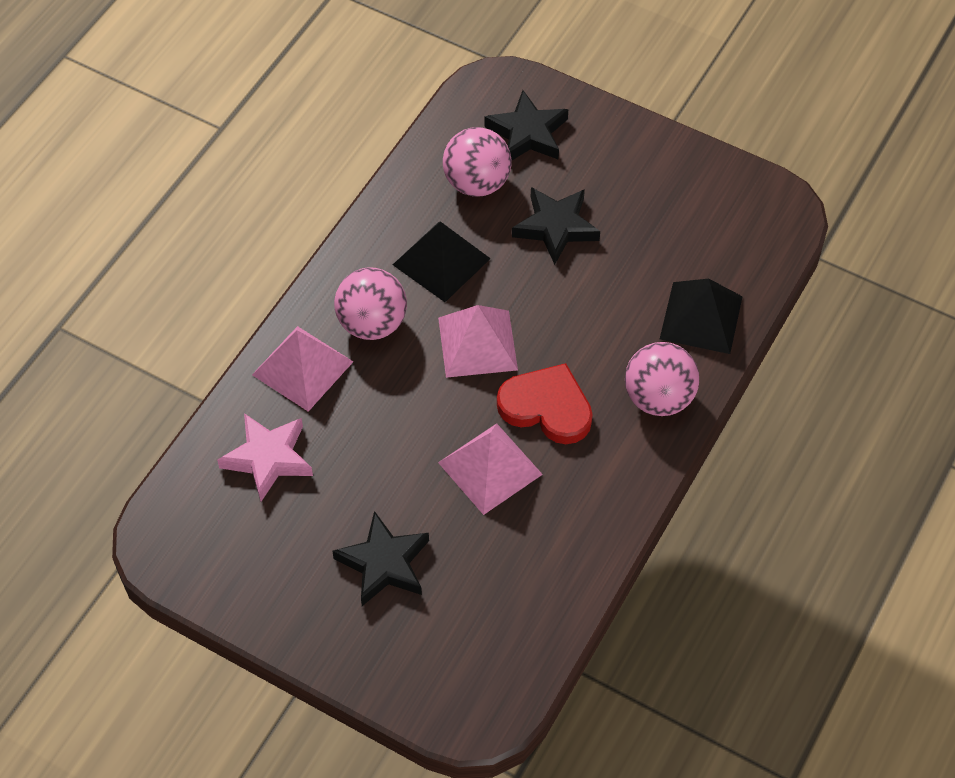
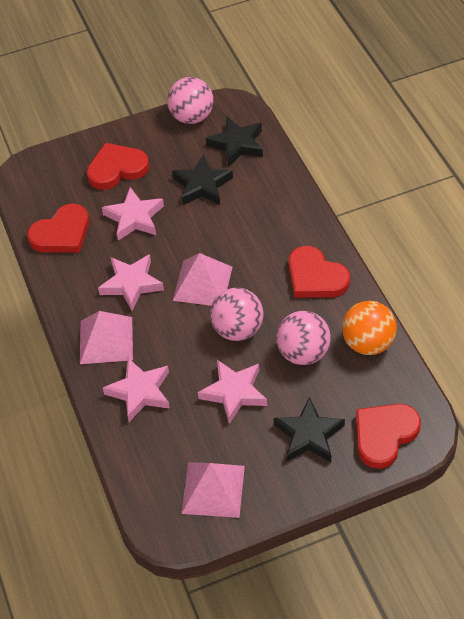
black pyramid: [393,221,491,302] [660,279,743,354] = 2 -> none = 0
orange ball: none = 0 -> [342,301,397,355] = 1
pink star: [217,413,313,502] = 1 -> [98,254,164,311] [102,187,164,241] [103,358,170,422] [198,360,267,424] = 4
red heart: [497,363,593,444] = 1 -> [27,204,89,253] [87,143,149,190] [289,246,350,298] [356,404,421,469] = 4

